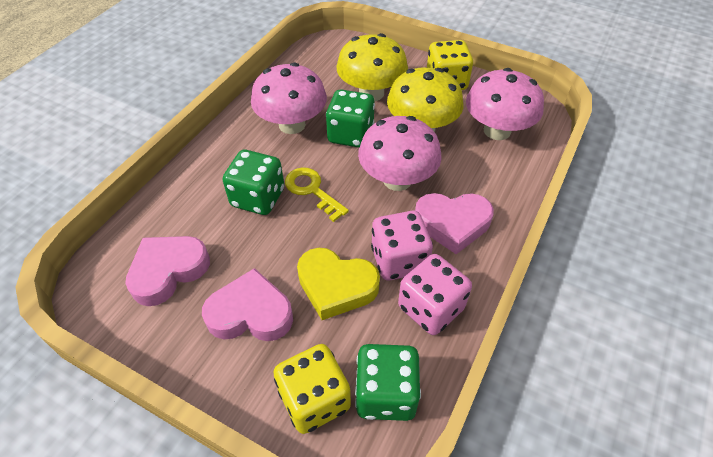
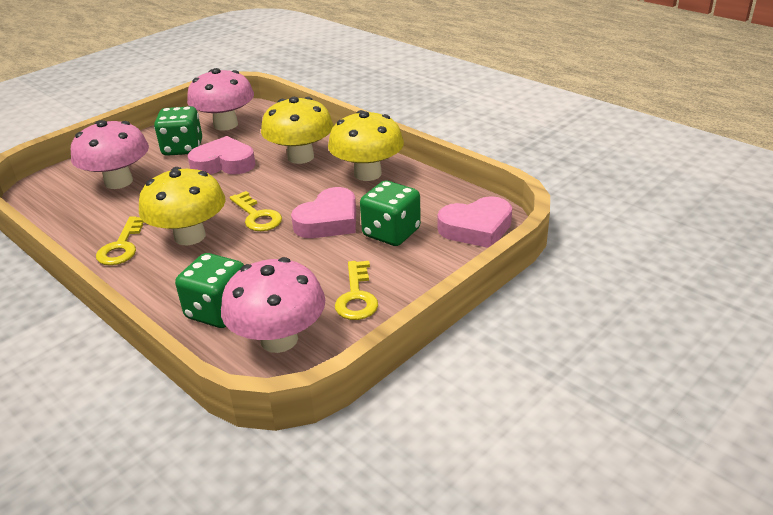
pink dice: [371,211,433,281] [398,254,472,335] = 2 -> none = 0
yellow dice: [273,344,351,434] [427,40,473,90] = 2 -> none = 0
yellow heart: [297,248,380,320] = 1 -> none = 0
yellow key: [285,167,349,222] = 1 -> [96,216,145,265] [230,191,282,231] [335,261,378,320] = 3
yellow mushroom: [336,33,408,102] [387,67,464,132] = 2 -> [139,167,225,245] [261,97,334,164] [328,110,404,181] = 3

